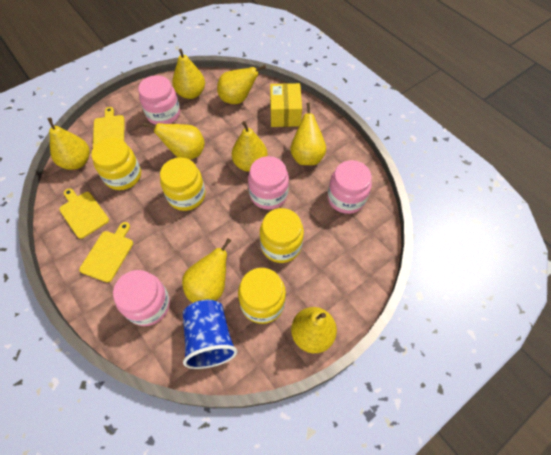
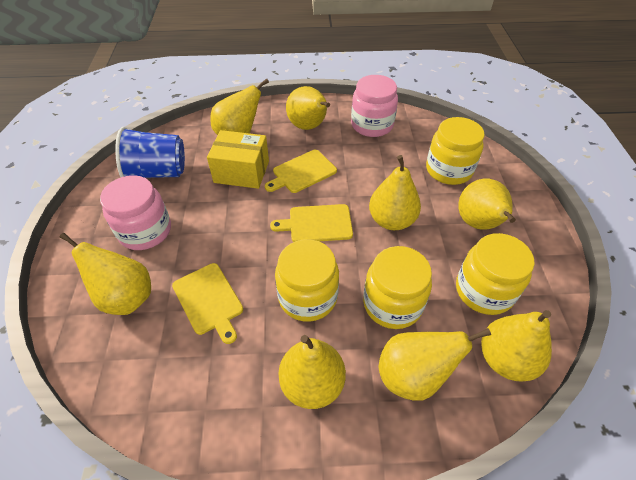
pink jar: [113,270,170,326] [138,75,180,125] [248,156,289,209] [328,160,372,214] = 4 -> [100,175,171,250] [351,75,398,137] = 2

